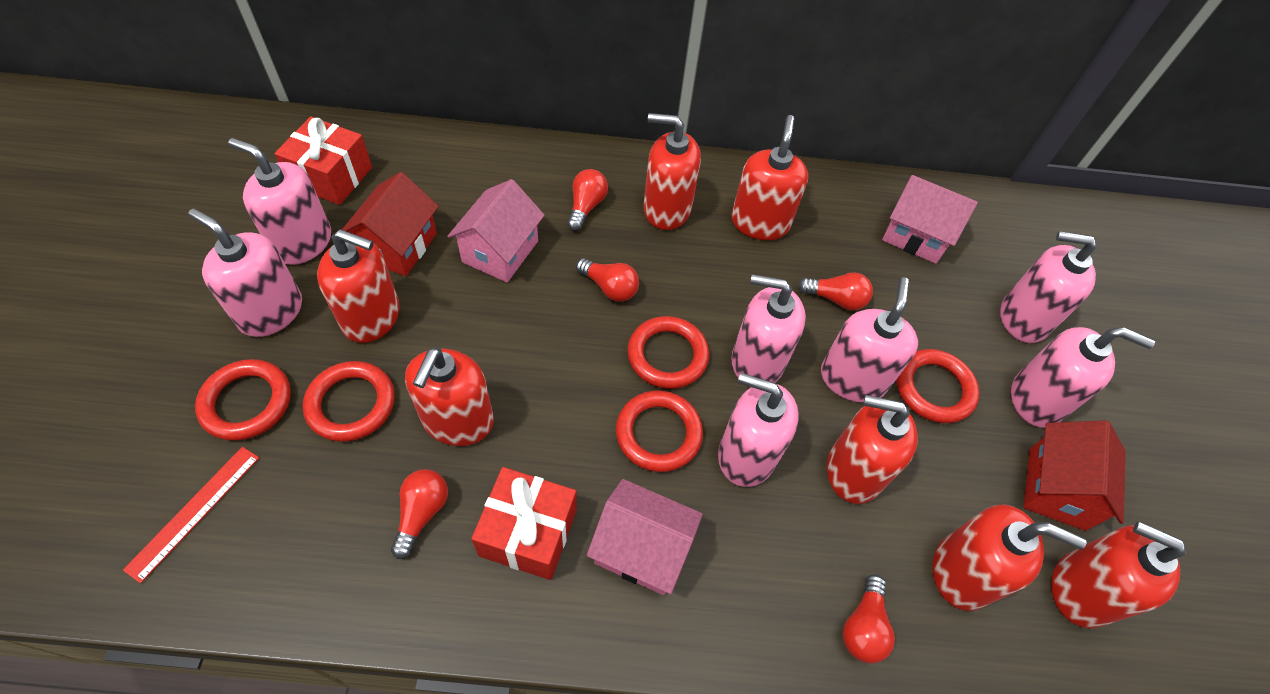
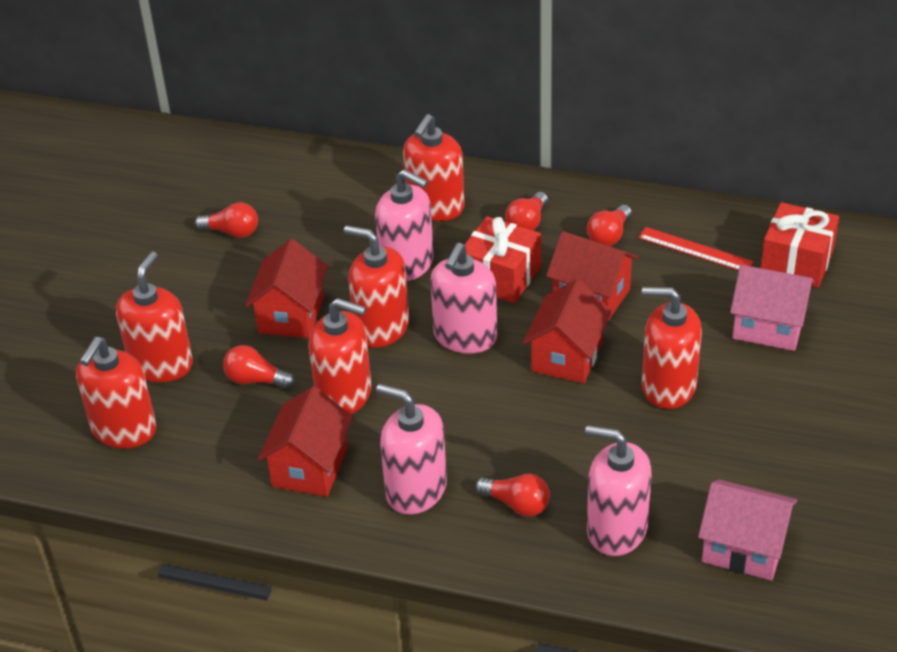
pink house: [448,179,545,282] [587,479,703,595] [882,175,978,264] = 3 -> [698,480,797,581] [730,265,814,351] = 2
pink soap dispenser: [188,208,302,337] [229,138,331,265] [718,373,799,487] [731,274,806,383] [821,277,918,402] [1000,231,1097,343] [1011,327,1155,428] = 7 -> [375,169,434,281] [376,384,447,515] [430,243,497,354] [585,425,652,556] = 4
red house: [342,172,439,276] [1024,420,1126,531] = 2 -> [245,239,328,338] [258,386,353,497] [523,279,612,383] [546,231,638,321] = 4
red ring: [195,359,291,441] [303,361,395,442] [616,391,703,472] [628,316,709,389] [896,349,980,423] = 5 -> none = 0
red soap dispenser: [317,229,400,343] [405,347,494,446] [643,113,701,230] [732,115,808,240] [827,395,918,504] [932,504,1087,611] [1051,521,1186,629] = 7 -> [76,337,157,449] [116,251,193,382] [308,298,372,414] [344,225,409,348] [403,114,465,221] [642,287,702,409] = 6

